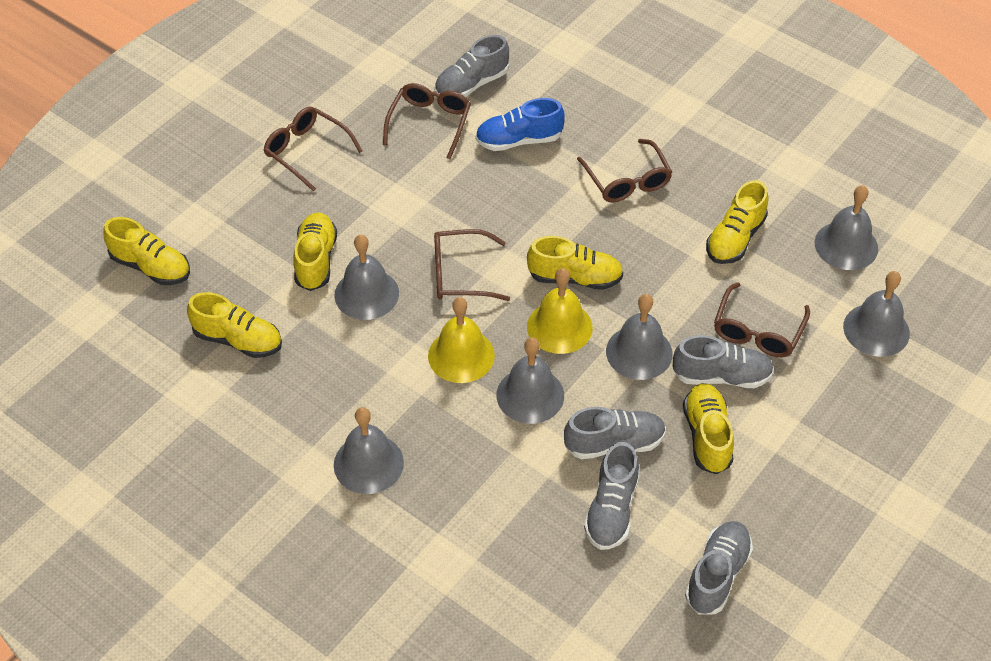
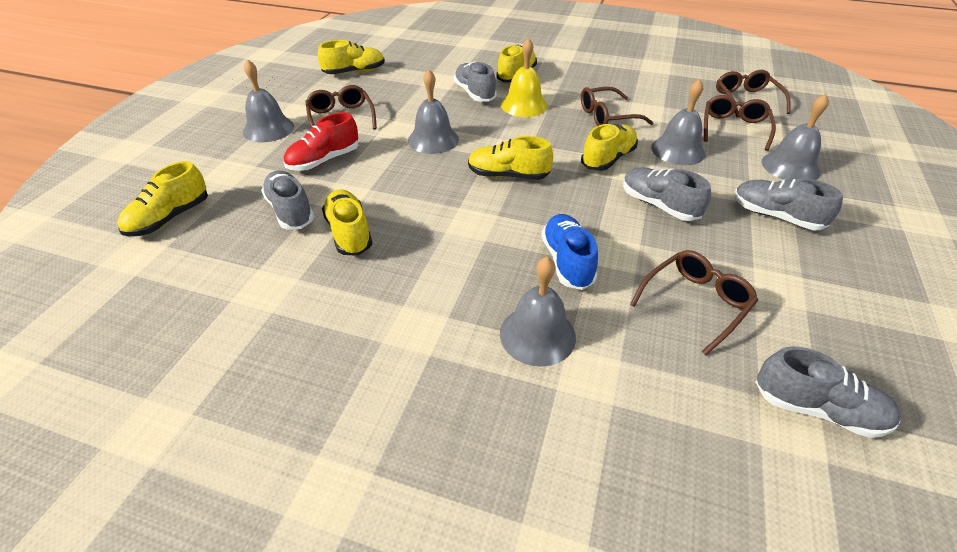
grey bell: [334,234,399,320] [334,407,404,494] [497,337,564,424] [606,294,673,380] [815,185,878,270] [843,271,910,357] = 6 -> [243,59,294,142] [408,69,459,154] [500,256,576,367] [651,79,706,165] [761,94,829,180] = 5
red shoe: none = 0 -> [284,112,359,171] = 1
yellow bell: [428,297,495,383] [527,268,593,354] = 2 -> [501,38,548,117] = 1

